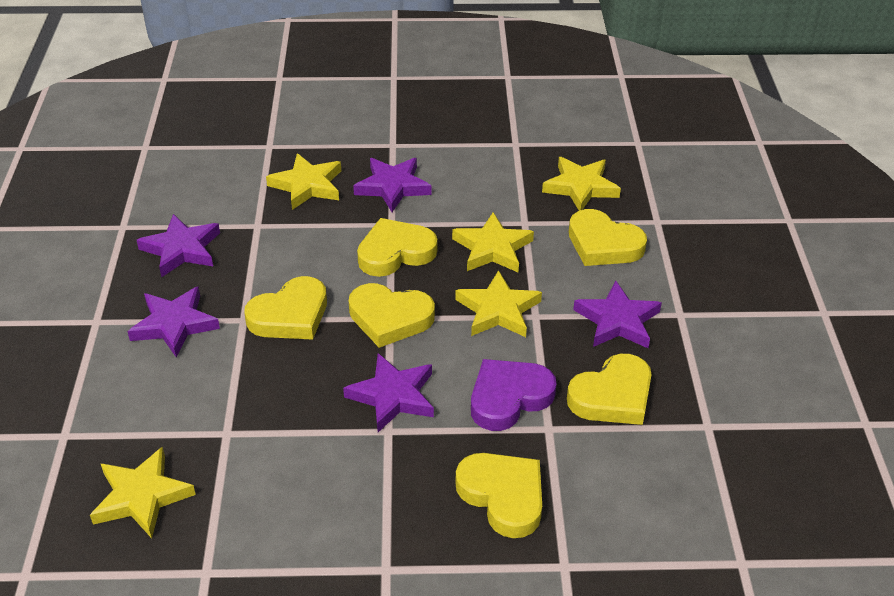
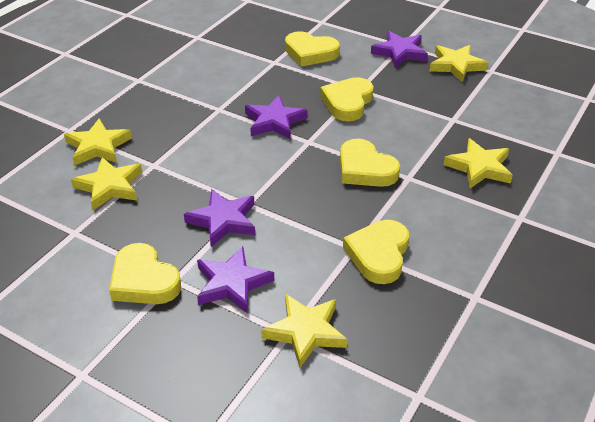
purple heart: [471,359,557,431] = 1 -> none = 0
purple star: [127,287,220,358] [137,214,220,277] [343,353,434,432] [353,158,431,212] [573,280,662,348] = 5 -> [184,189,255,247] [197,246,274,313] [245,95,307,139] [371,31,428,68] = 4
yellow heart: [244,276,327,340] [349,283,435,348] [357,218,437,277] [455,453,542,538] [567,354,652,425] [569,209,647,266] = 6 -> [109,243,181,304] [285,31,340,67] [320,77,374,121] [340,139,400,187] [343,220,409,284] = 5

